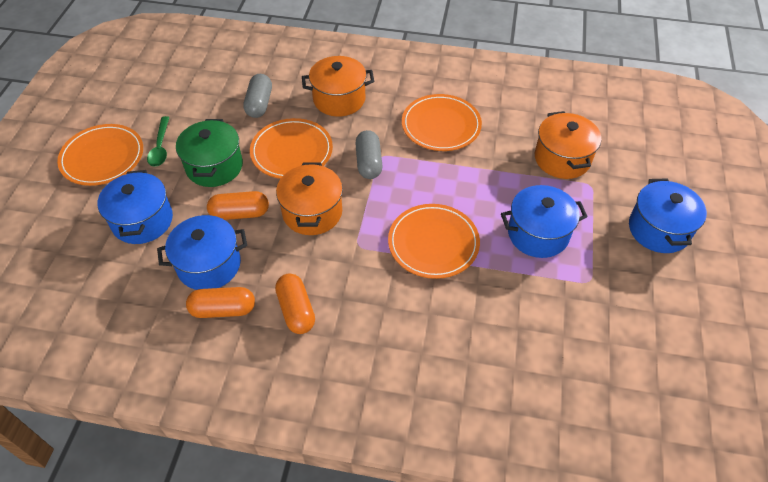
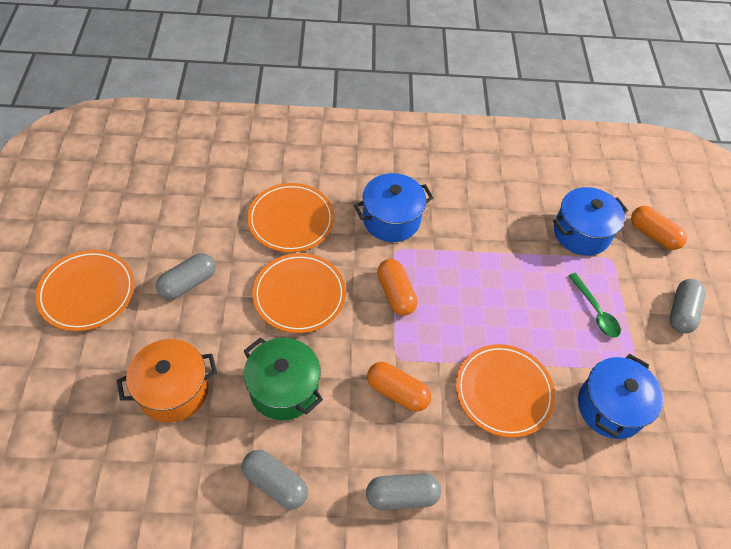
blue pot: [97,170,173,244] [157,215,247,290] [501,185,588,258] [629,178,707,253] = 4 -> [354,173,433,242] [553,187,628,256] [578,354,663,439] = 3
grey capsule: [243,74,272,118] [355,130,382,179] = 2 -> [156,253,216,300] [242,450,308,509] [366,473,441,510] [670,279,705,334] = 4
orange pot: [276,162,343,235] [302,56,374,117] [535,111,601,179] = 3 -> [117,339,217,423] = 1

